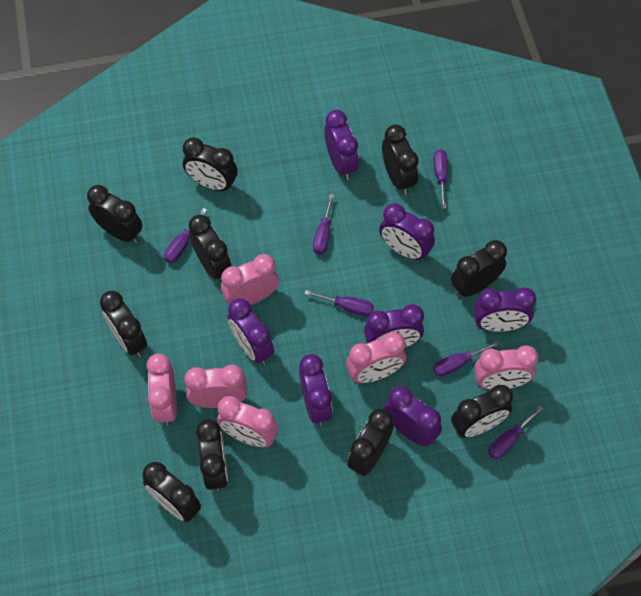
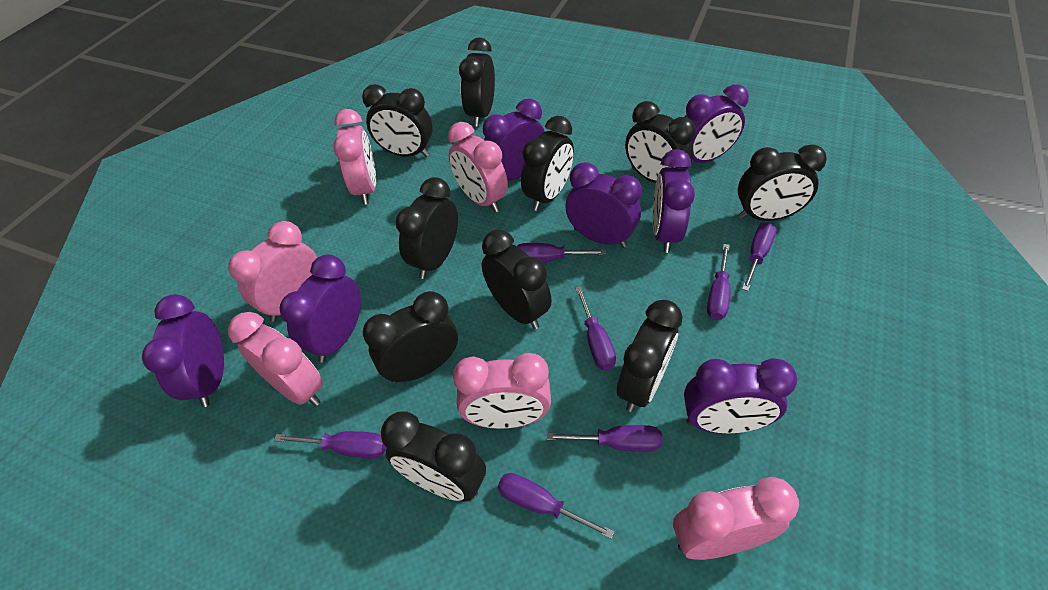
purple screwdriver: [164,208,207,263] [304,290,374,316] [313,194,334,255] [433,341,499,377] [434,149,448,209] [488,406,544,459] = 6 -> [274,431,386,459] [498,473,614,539] [517,243,606,262] [546,425,663,452] [575,286,616,370] [707,244,731,320] [742,222,777,291] = 7

